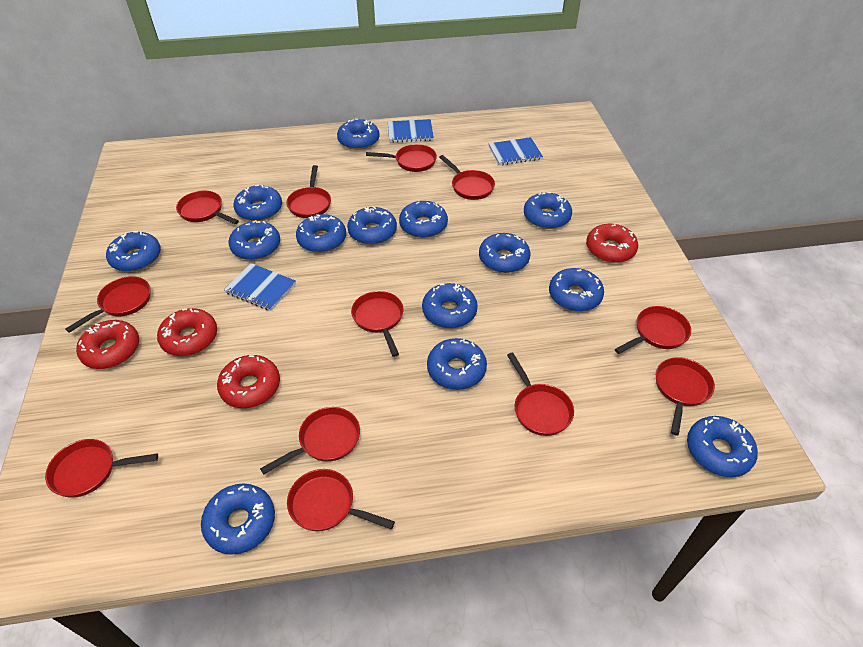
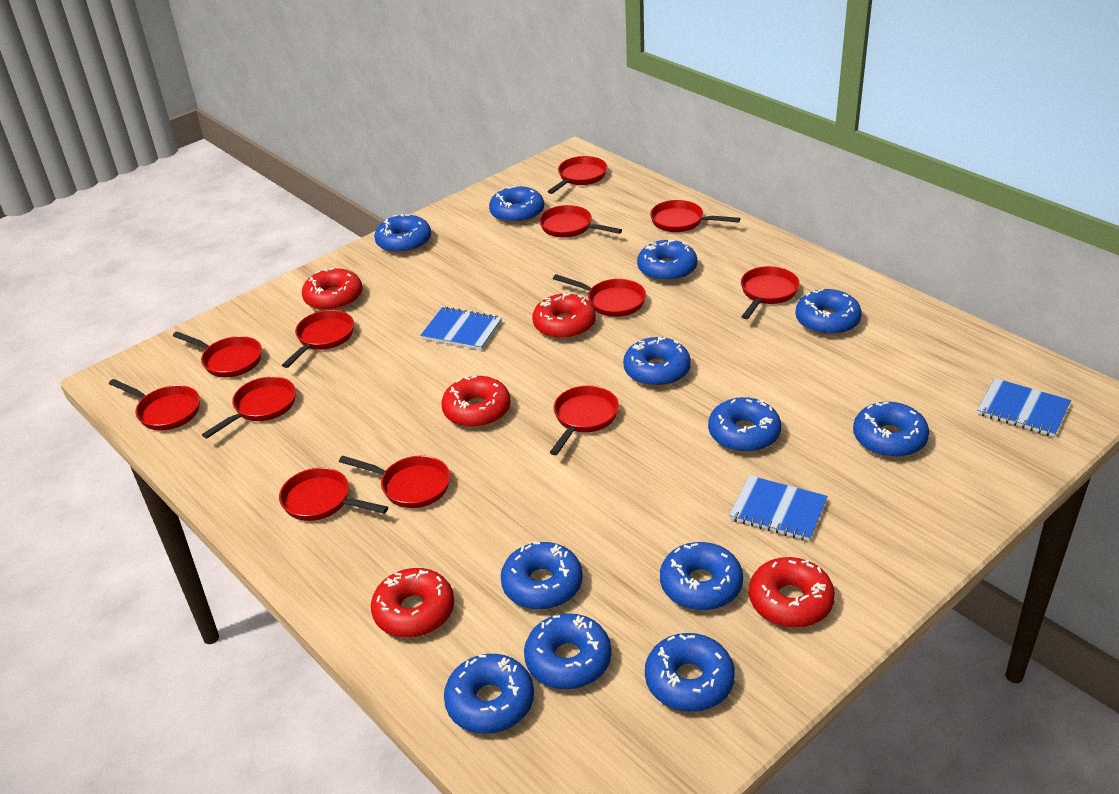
blue donut: [106,231,161,272] [201,484,275,555] [229,220,280,260] [234,185,282,221] [296,214,346,253] [337,119,380,150] [347,206,397,245] [399,201,448,238] [422,283,478,328] [427,338,487,390] [479,233,530,273] [524,192,572,229] [549,268,604,312] [687,416,758,477] = 14 -> [374,214,431,254] [444,654,534,734] [489,186,544,224] [500,542,583,610] [524,613,612,689] [623,337,691,387] [637,240,697,282] [645,633,735,712] [660,542,743,610] [708,397,781,452] [795,289,862,335] [853,402,929,458] = 12
red donut: [76,320,139,369] [157,308,217,356] [217,355,280,408] [586,224,638,263] = 4 -> [302,268,362,311] [371,568,454,638] [441,376,511,428] [532,293,596,339] [749,557,835,628] = 5

